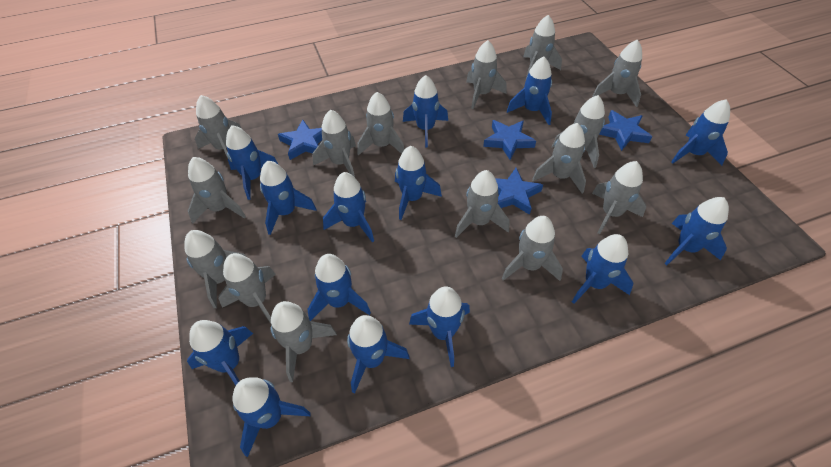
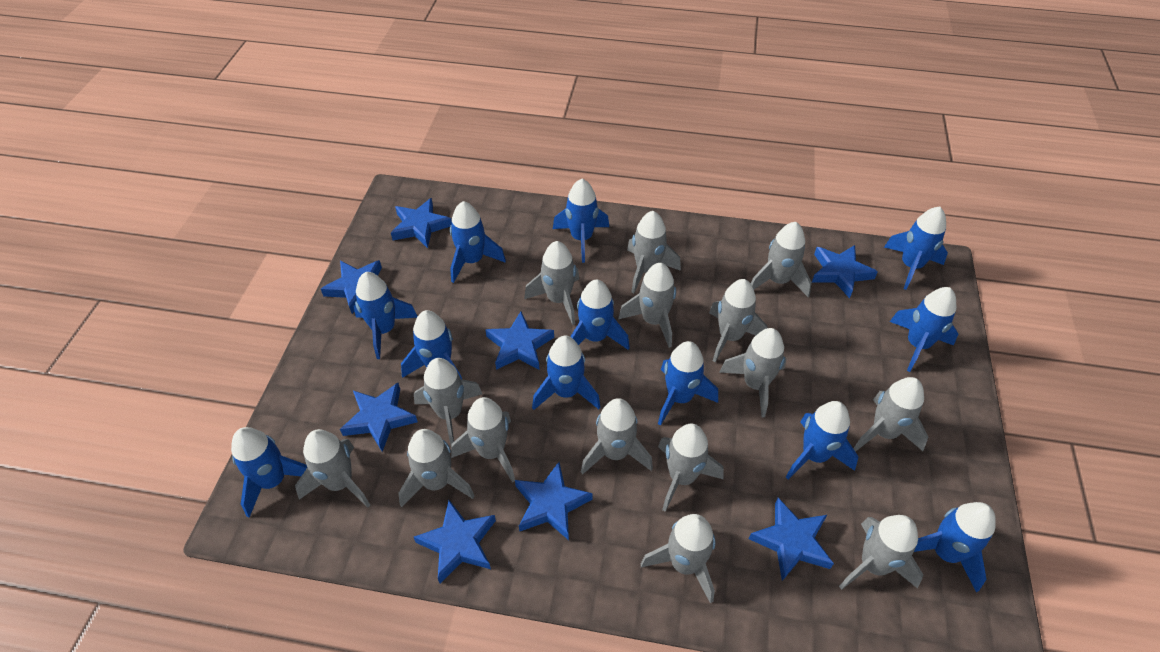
blue rocket: [187,320,253,385] [226,125,279,200] [232,377,311,457] [260,161,316,235] [307,254,371,321] [323,172,374,242] [347,315,410,394] [395,146,442,220] [403,75,448,148] [409,286,470,367] [507,56,552,125] [572,234,633,304] [664,197,729,265] [671,99,730,165] = 14 -> [231,427,307,518] [353,272,418,359] [401,310,462,379] [450,201,506,283] [532,336,600,410] [553,179,609,263] [570,279,630,350] [658,341,718,426] [786,401,859,480] [884,207,948,290] [890,287,958,372] [914,502,996,593] = 12
blue star: [278,119,322,160] [483,120,536,160] [495,168,543,215] [599,110,652,151] = 4 -> [321,260,382,314] [340,383,418,452] [391,198,452,248] [414,500,496,583] [485,311,554,370] [515,462,593,540] [749,498,834,581] [812,245,878,298] = 8

